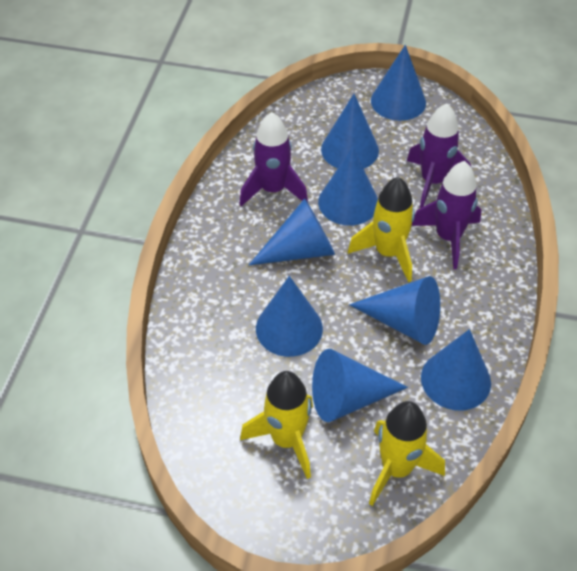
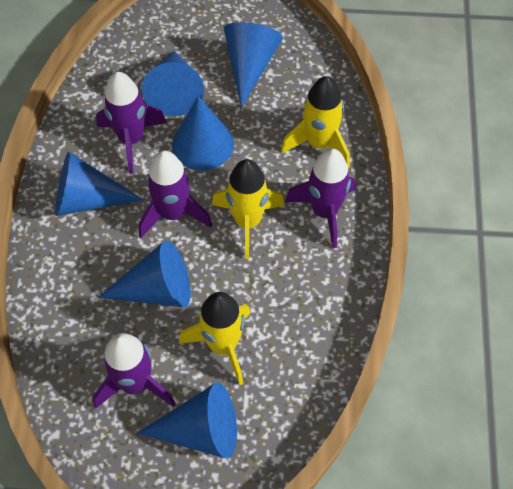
blue cone: [249,198,335,265] [256,276,323,357] [312,349,408,422] [318,147,378,226] [321,94,379,169] [349,276,440,345] [371,45,426,121] [421,329,491,411] = 8 -> [55,151,143,216] [98,240,191,307] [137,382,237,458] [142,51,204,116] [172,96,234,171] [224,22,283,107] = 6
purple rocket: [239,112,308,206] [407,103,471,208] [412,161,481,269] = 3 -> [93,333,176,408] [96,72,166,173] [139,151,212,238] [285,149,356,248] = 4

